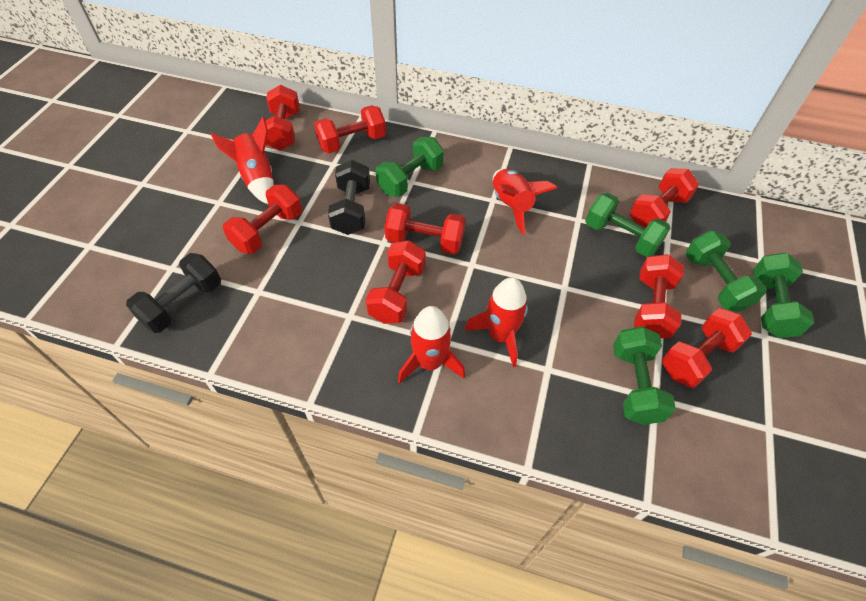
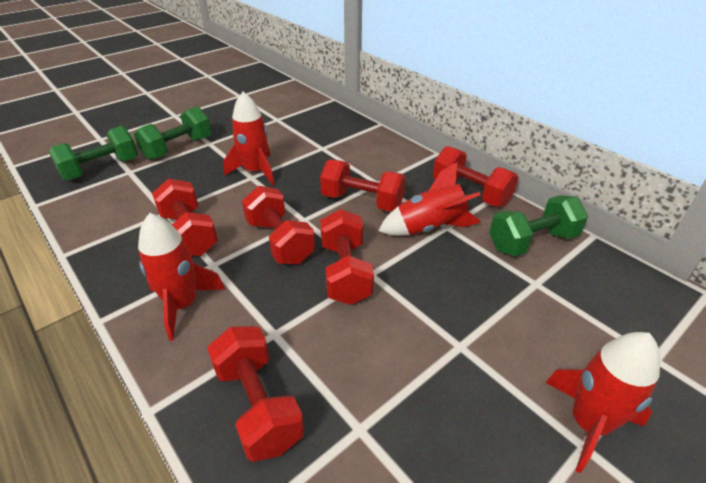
black dumbbell: [126,253,221,333] [328,160,370,235] = 2 -> none = 0
green dumbbell: [376,137,444,197] [585,193,670,257] [613,326,676,425] [685,231,767,312] [753,253,814,338] = 5 -> [49,126,138,181] [134,107,212,160] [489,195,588,256] = 3
red dumbbell: [223,185,302,254] [266,85,300,151] [314,105,386,153] [366,240,426,324] [384,203,466,254] [630,168,699,228] [634,254,684,338] [662,308,752,388] = 8 -> [152,178,218,256] [207,326,305,462] [242,186,315,264] [320,160,406,211] [320,209,374,305] [433,146,519,207] = 6

